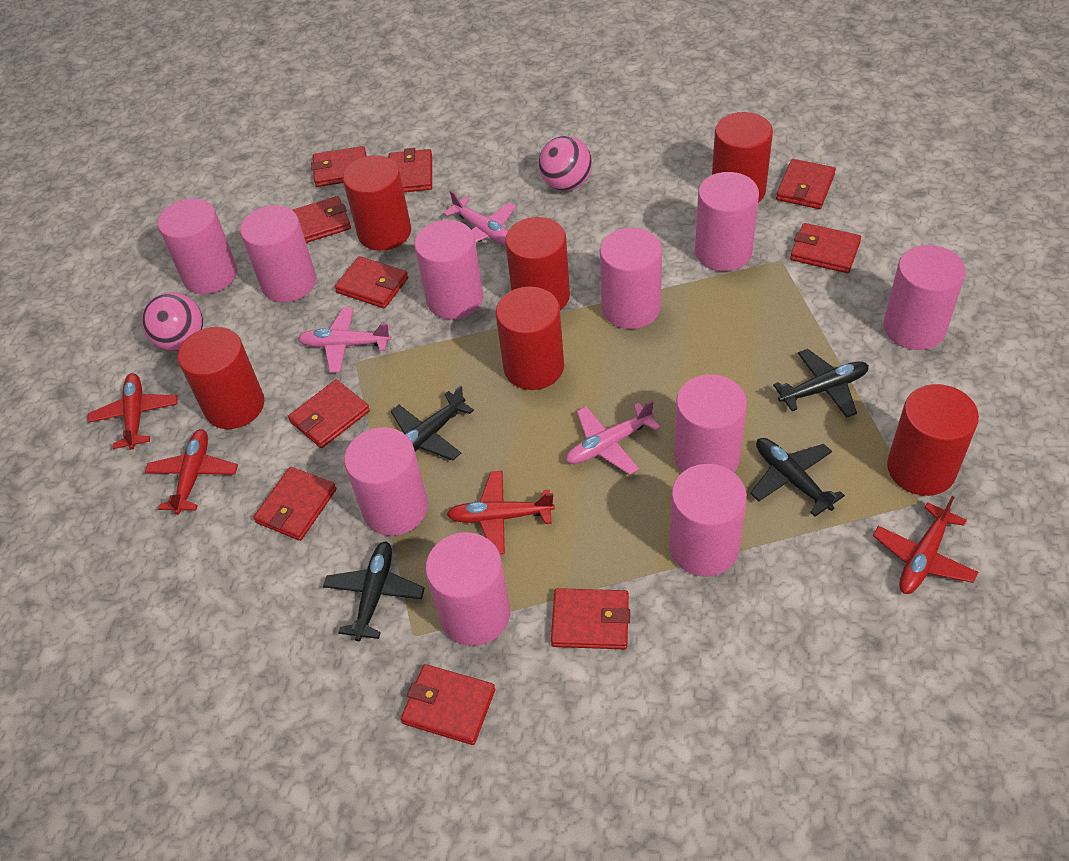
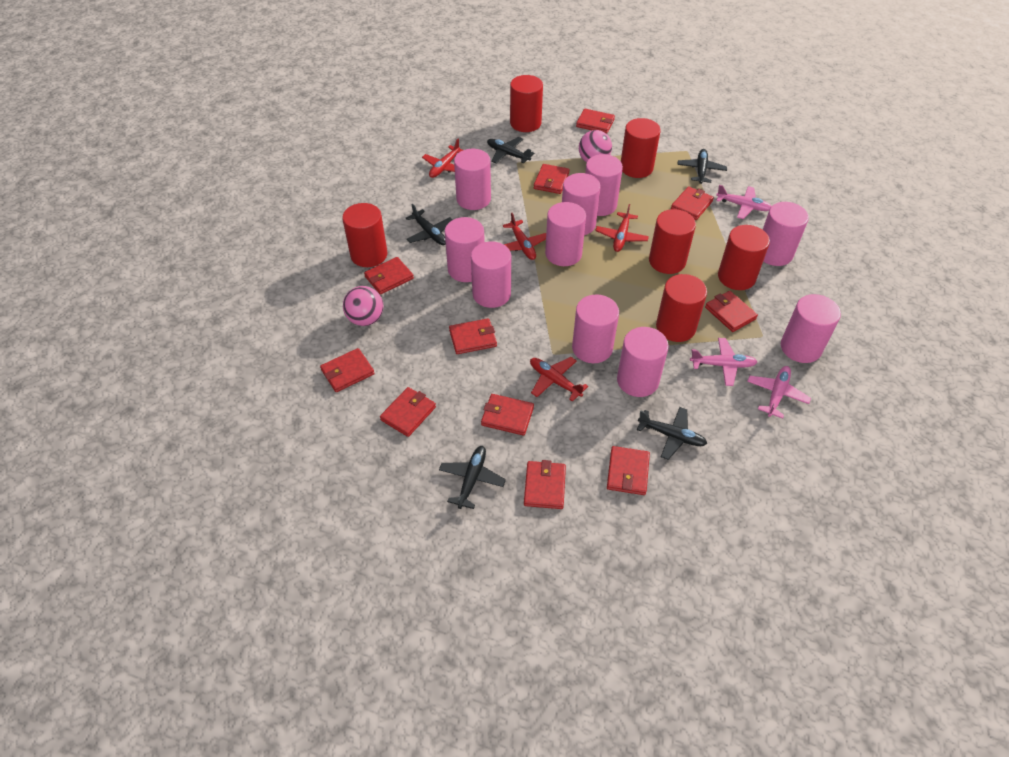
black plane: [323,541,425,641] [391,386,474,461] [750,438,845,517] [773,349,869,418] = 4 -> [406,204,452,245] [439,446,506,509] [487,137,534,164] [637,407,707,460] [677,149,727,184] = 5
red wallet: [253,467,337,541] [288,380,370,448] [292,196,351,243] [311,146,366,187] [334,256,408,308] [389,148,432,192] [401,664,495,745] [551,588,630,649] [776,159,836,209] [790,223,861,273] = 10 -> [320,348,375,392] [364,257,414,295] [380,387,436,437] [449,318,497,354] [481,394,534,436] [524,460,566,509] [534,164,570,194] [576,109,615,134] [607,446,650,495] [671,186,714,220] [705,291,758,332] = 11

